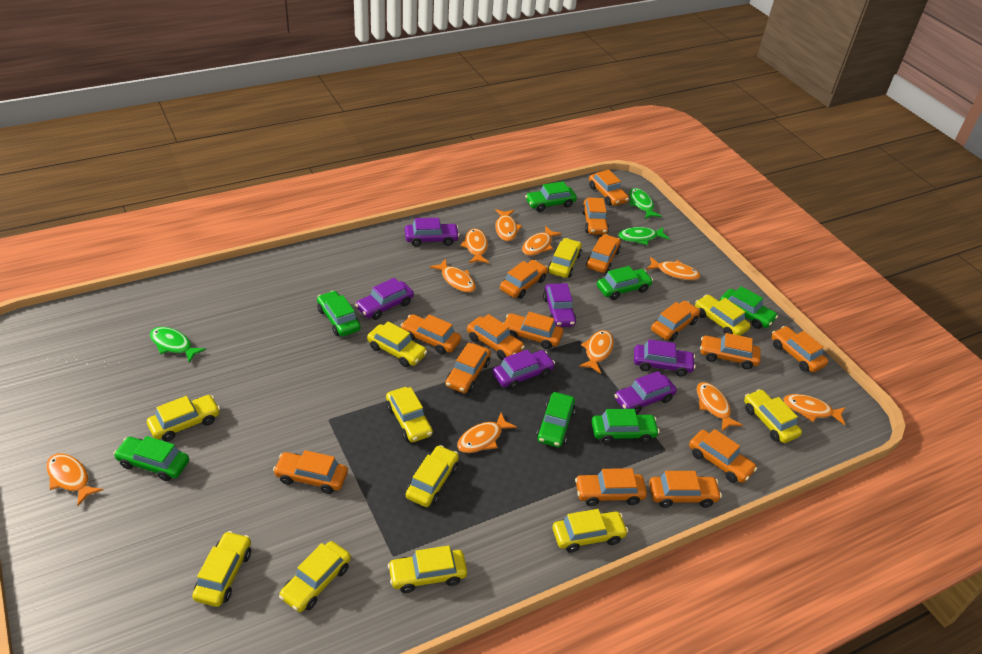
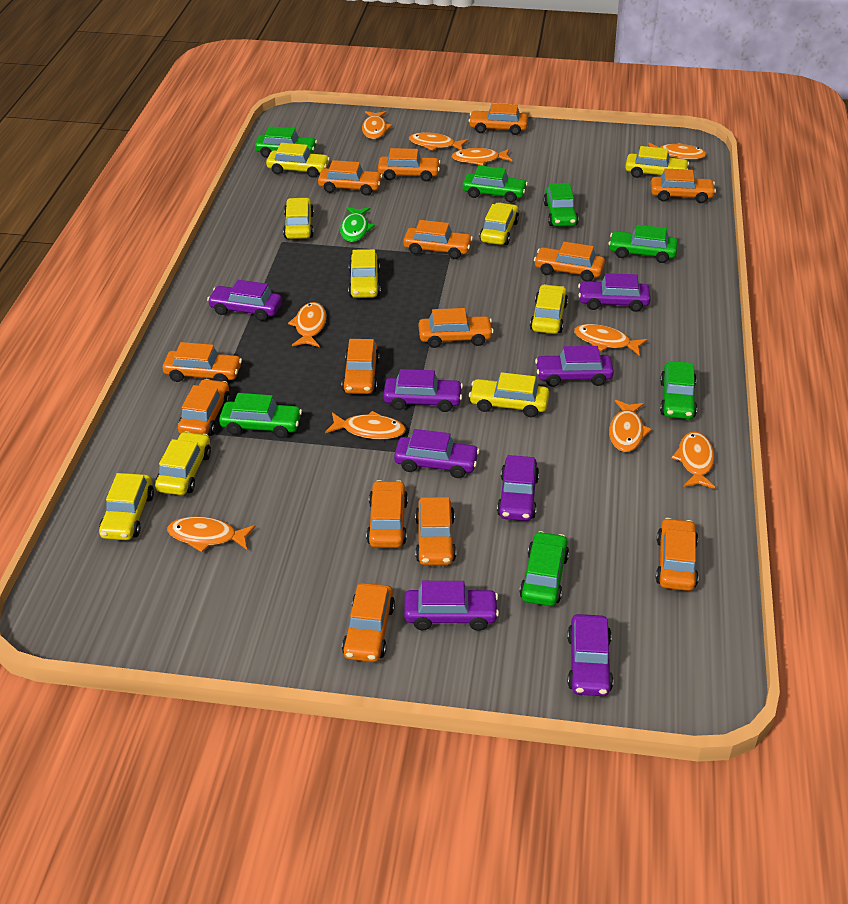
green fish: [150,327,206,363] [618,227,670,245] [629,188,662,219] = 3 -> [340,207,375,242] = 1
orange car: [273,450,348,494] [400,314,461,354] [446,343,491,393] [467,314,525,360] [500,260,548,299] [504,312,563,349] [575,468,647,506] [581,198,609,235] [586,234,621,273] [589,170,629,206] [649,471,722,508] [651,301,700,341] [689,429,757,483] [700,333,761,369] [771,326,828,372] = 15 -> [163,342,242,383] [178,379,230,436] [318,160,383,195] [342,339,380,394] [342,583,395,662] [366,480,408,548] [378,148,441,181] [403,220,473,259] [415,497,456,565] [419,308,494,348] [468,103,528,135] [534,242,605,282] [651,169,716,203] [656,518,699,591] = 14
purple car: [355,278,414,320] [405,218,460,247] [493,349,555,390] [543,283,577,327] [614,371,677,414] [634,339,696,376] = 6 -> [207,280,282,321] [383,369,463,412] [394,429,480,478] [404,581,499,631] [497,455,539,521] [535,346,614,387] [567,614,613,696] [578,273,651,312] = 8
yellow car: [147,395,220,441] [192,531,251,607] [279,541,351,612] [367,321,427,367] [386,387,433,442] [388,546,467,593] [406,445,459,507] [548,238,582,278] [553,509,628,553] [695,295,751,336] [744,389,802,443] = 11 -> [99,473,154,540] [155,431,211,495] [266,143,330,178] [283,198,314,239] [348,249,380,298] [469,372,549,417] [479,202,519,245] [530,284,568,334] [625,146,689,178] = 9

